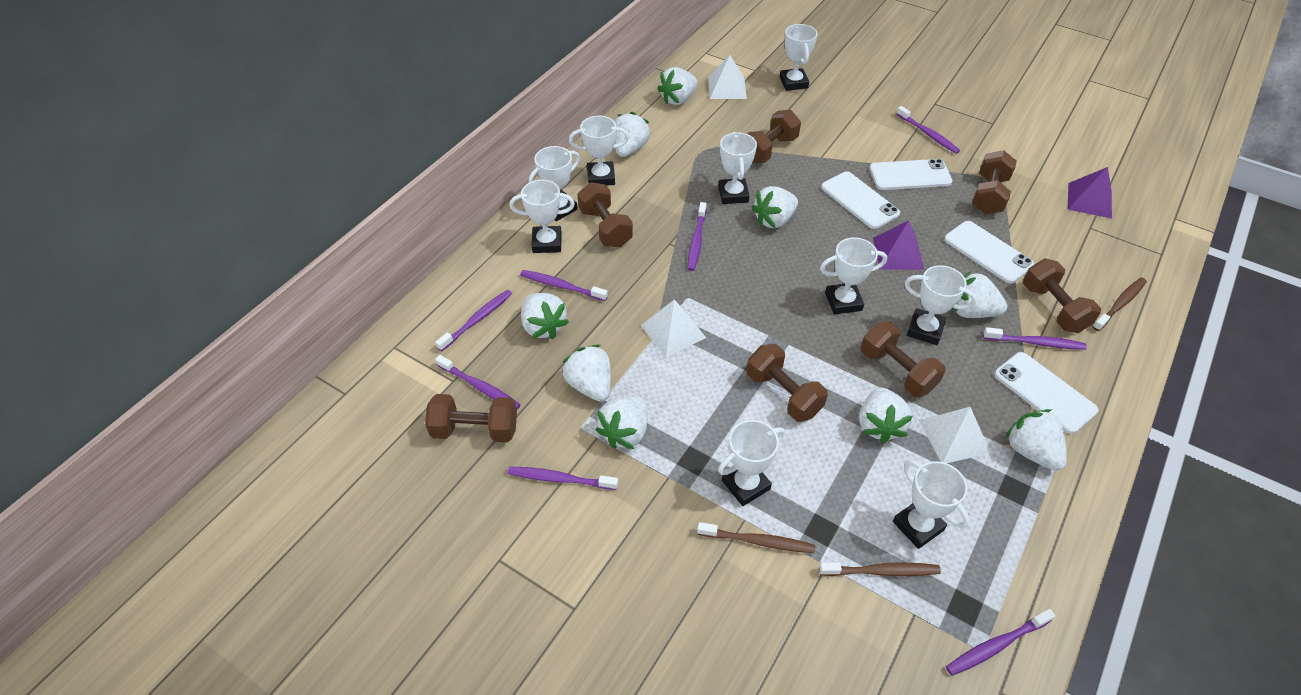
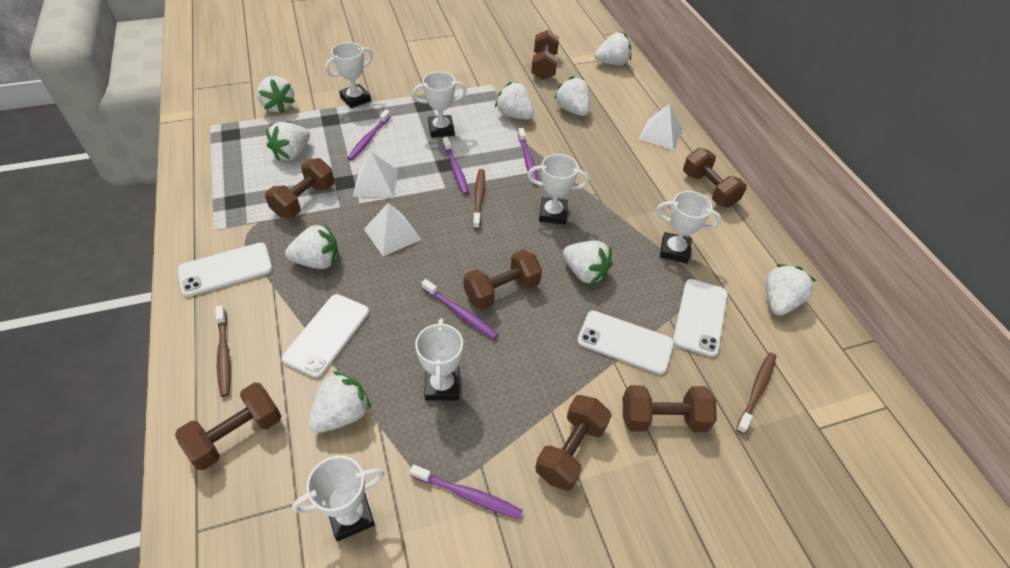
purple pyramid: [873,220,924,270] [1068,167,1112,219] = 2 -> none = 0
purple toothbrush: [435,290,512,351] [435,355,521,410] [508,467,618,490] [520,270,608,301] [688,202,706,271] [896,106,960,154] [946,609,1056,676] [983,327,1087,350] = 8 -> [347,110,391,161] [410,465,523,519] [421,279,498,339] [443,137,469,195] [518,128,539,185] = 5
white trophy: [510,180,575,253] [529,146,580,221] [569,116,629,186] [718,132,757,204] [718,420,785,506] [780,24,818,91] [820,237,887,314] [893,460,970,549] [904,265,977,345] = 9 -> [292,456,384,541] [325,42,373,108] [412,72,467,138] [415,319,463,400] [527,154,589,224] [656,191,722,263] = 6

